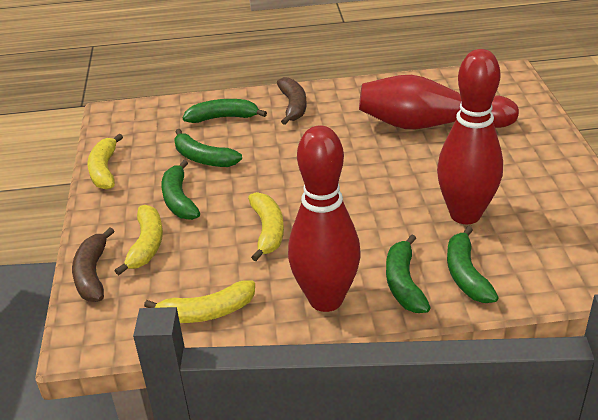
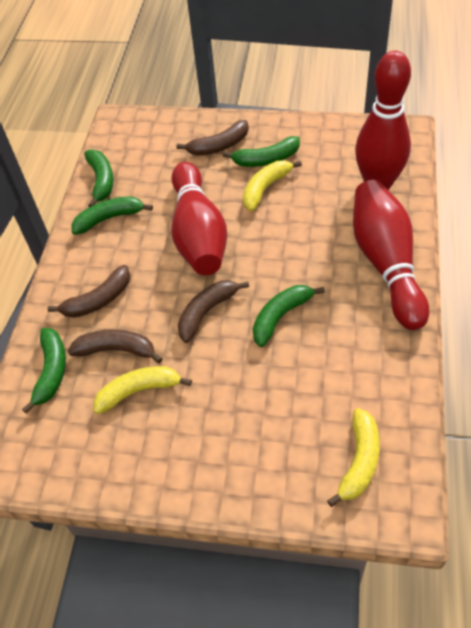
brown banana: [72,227,114,302] [277,77,306,125] = 2 -> [47,265,130,318] [68,329,162,363] [176,120,249,156] [178,280,249,343] = 4
yellow banana: [87,134,123,190] [115,205,163,275] [144,280,255,323] [248,192,284,261] = 4 -> [94,366,192,414] [243,160,302,212] [327,408,380,507] = 3

